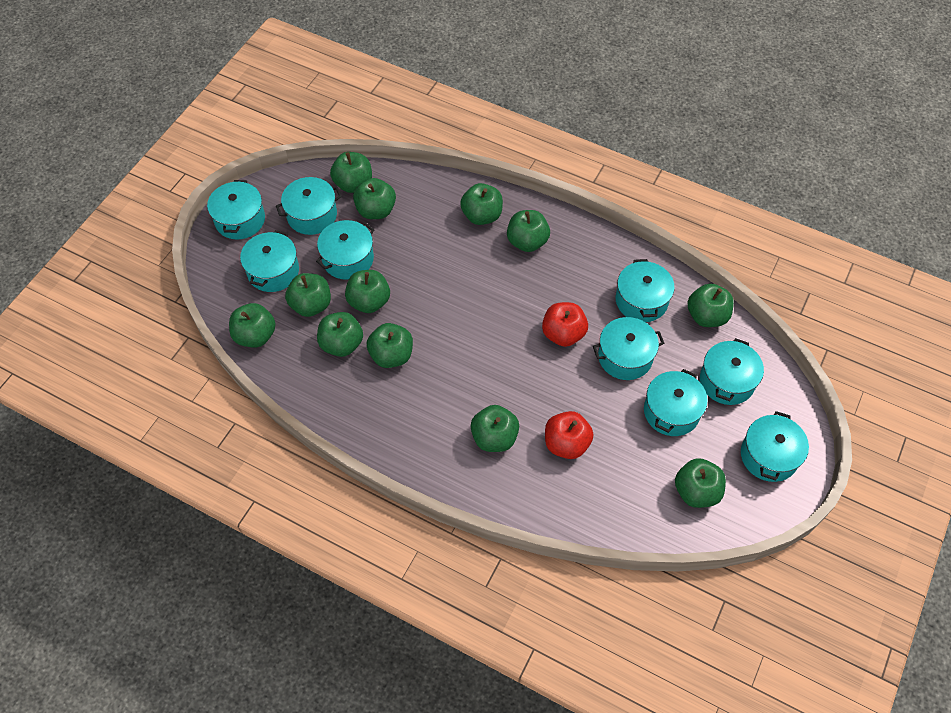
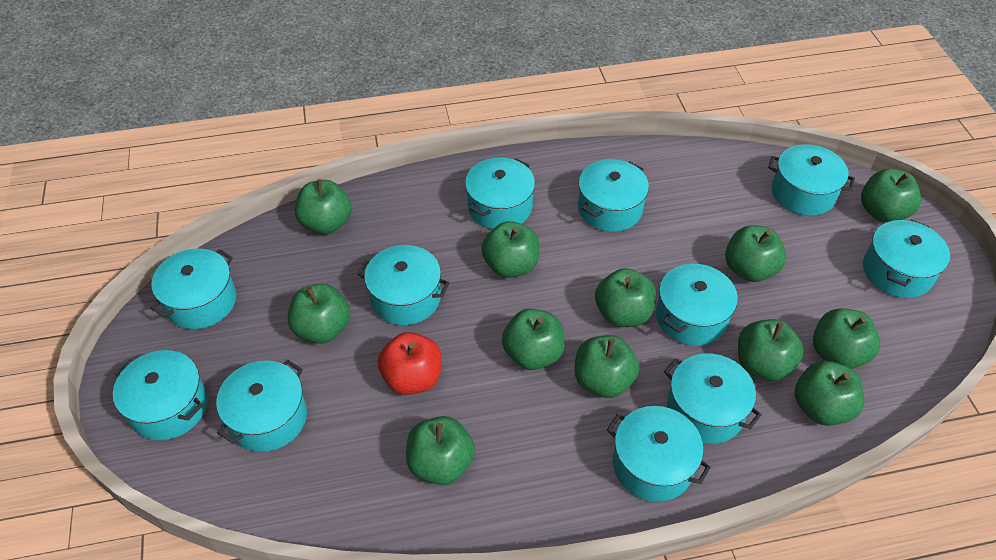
red apple: [542,302,588,347] [545,411,594,459] = 2 -> [378,332,442,395] = 1
turquoise pot: [207,180,265,240] [240,230,299,292] [276,177,342,235] [316,220,374,280] [593,317,664,380] [616,259,675,322] [644,369,708,436] [700,338,764,405] [741,411,809,482] = 9 -> [113,350,207,440] [151,248,236,329] [216,360,307,452] [357,245,449,325] [465,157,535,229] [578,159,649,232] [607,406,711,502] [656,264,738,346] [664,353,762,444] [768,144,855,216] [863,220,950,298] = 11

